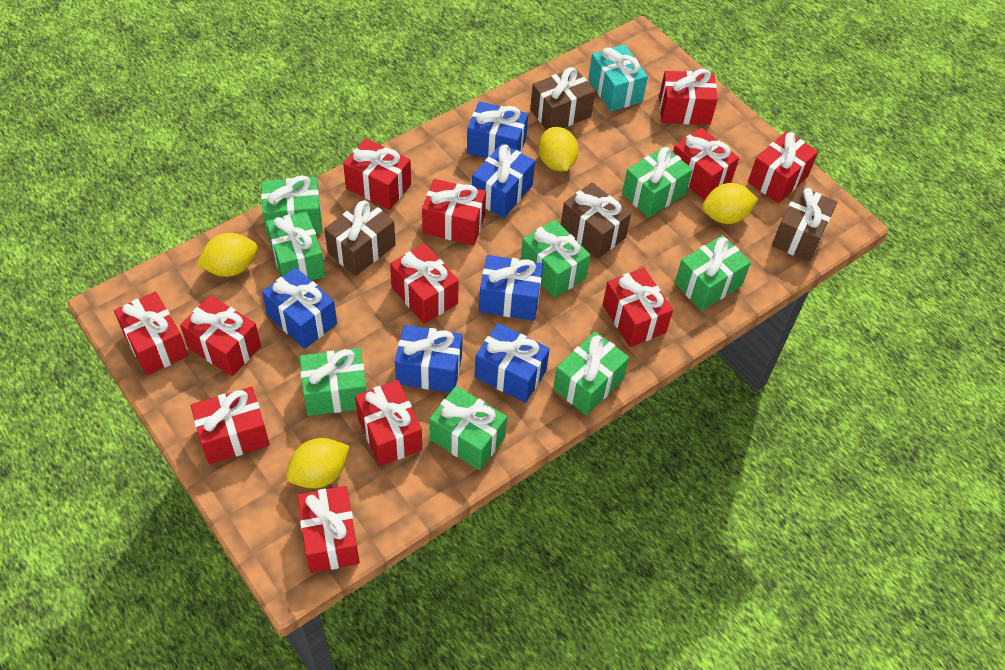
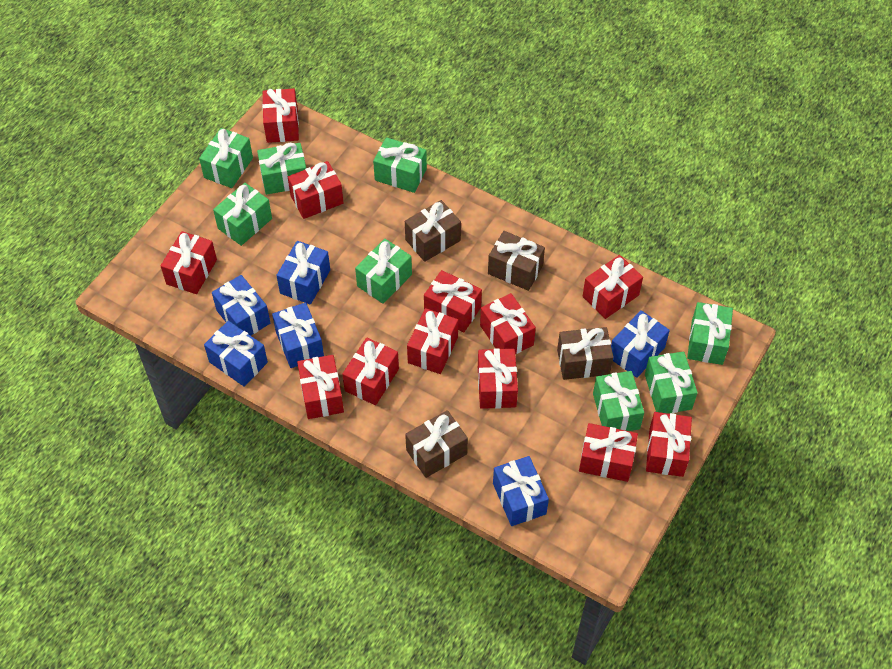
turquoise gift: [588,44,648,111] = 1 -> none = 0
yellow lemon: [196,233,258,277] [286,438,349,489] [538,127,579,171] [702,183,758,224] = 4 -> none = 0

